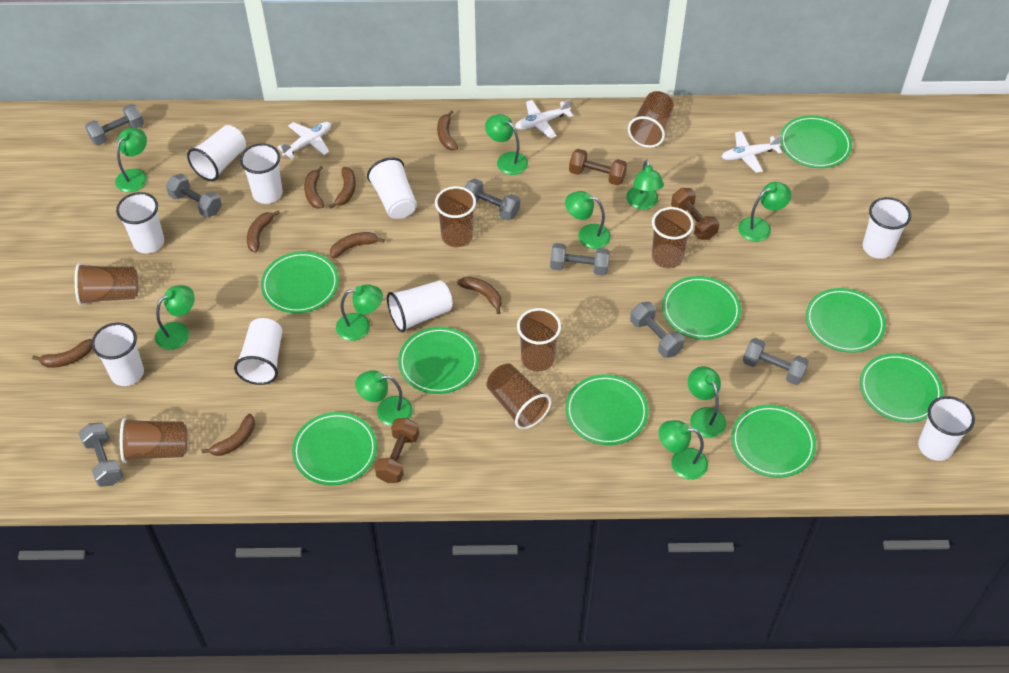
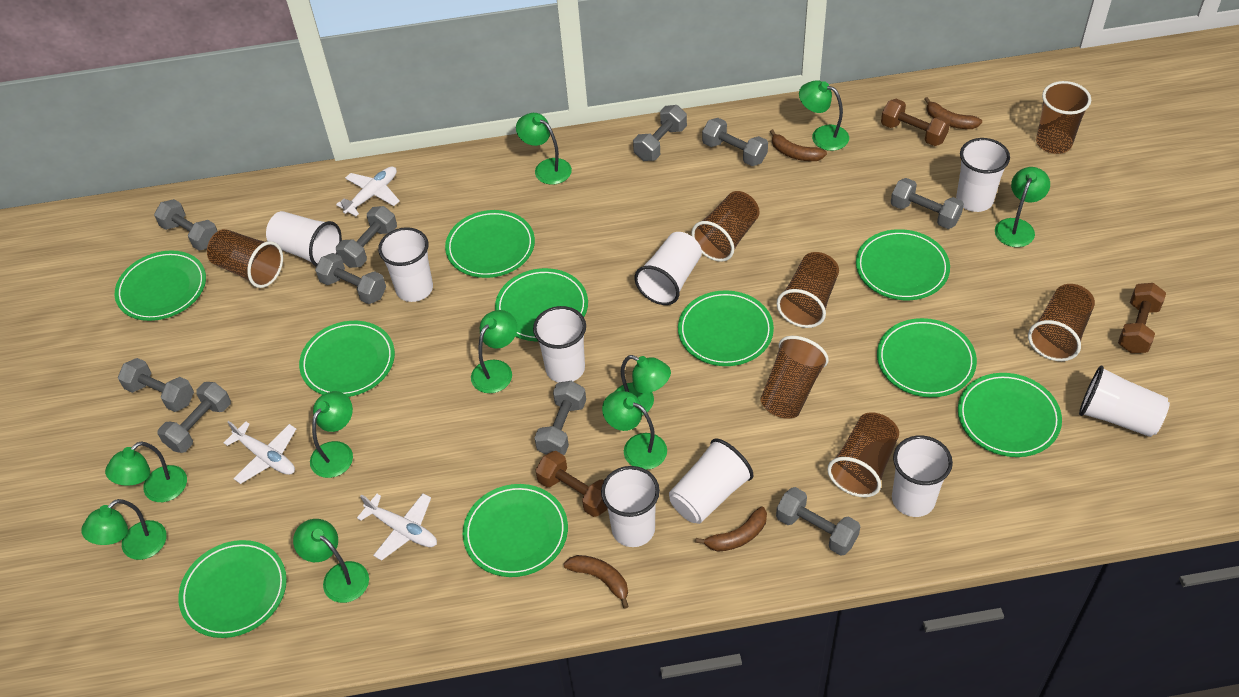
brown banana: [32,339,92,368] [202,414,255,456] [247,210,280,253] [304,166,324,209] [329,167,356,209] [330,232,385,258] [437,110,458,151] [457,276,501,314] = 8 -> [564,555,629,609] [695,507,767,552] [770,129,827,161] [924,97,982,129] = 4
green plate: [261,251,339,313] [292,412,377,486] [398,327,479,394] [565,374,648,445] [662,276,741,340] [731,405,816,478] [780,115,852,168] [806,288,886,353] [860,353,943,422] = 9 -> [115,250,206,321] [178,540,287,638] [299,321,395,397] [445,210,535,278] [463,484,568,577] [495,268,588,341] [678,290,774,366] [856,229,950,300] [877,318,977,397] [958,373,1062,457] = 10
grey dumbbell: [79,423,123,487] [85,104,144,145] [166,174,222,218] [464,179,520,221] [550,243,610,276] [630,302,685,358] [743,338,809,385] = 7 -> [118,358,194,412] [154,199,217,251] [158,382,231,453] [315,253,386,304] [336,206,397,268] [535,381,586,455] [633,105,687,161] [702,118,768,166] [776,487,860,556] [891,178,964,229] = 10

